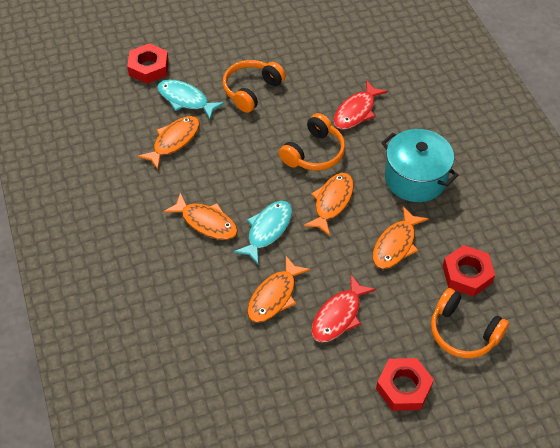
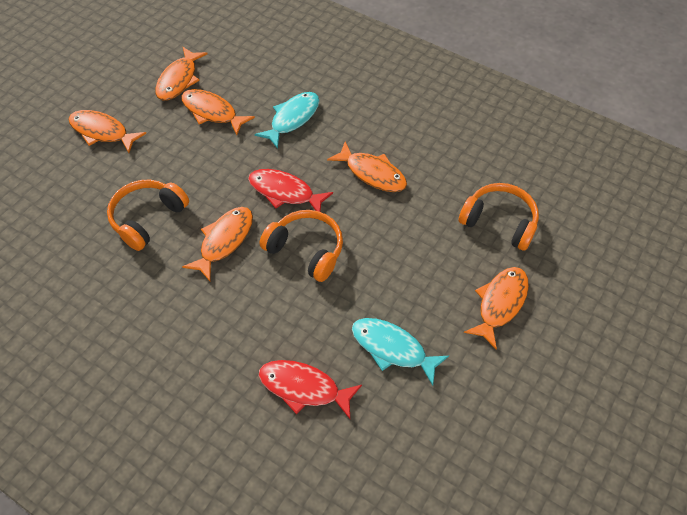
orange fish: [138,116,200,169] [164,193,238,240] [247,256,311,323] [303,173,354,236] [372,207,428,269] = 5 -> [69,110,146,153] [155,47,208,100] [181,89,255,135] [182,207,253,281] [327,141,407,192] [464,267,529,350] = 6
red nut: [127,43,169,84] [376,358,434,411] [443,245,495,297] = 3 -> none = 0
turquoise pot: [382,129,459,202] = 1 -> none = 0

